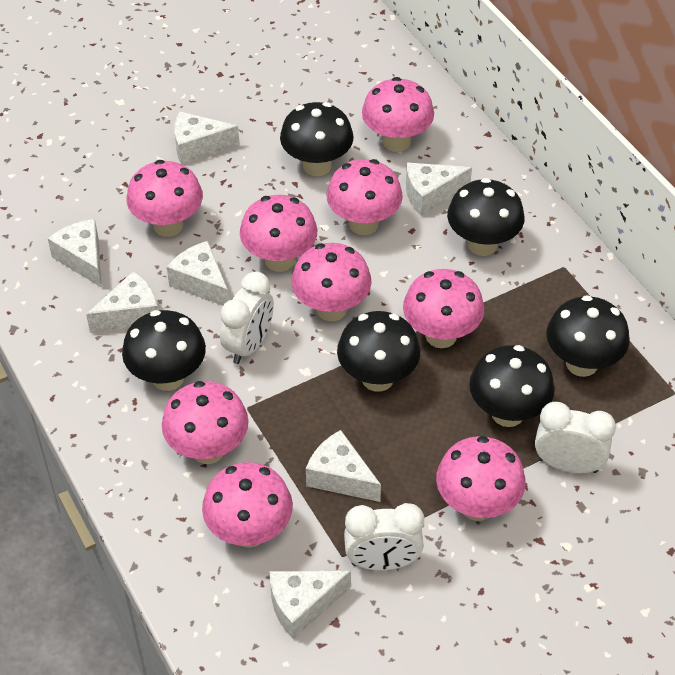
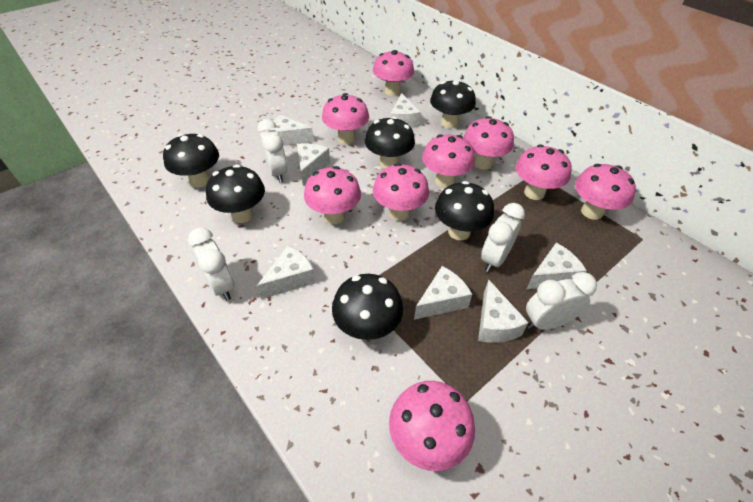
white clock: [220,272,274,364] [344,503,424,571] [535,402,616,473] = 3 -> [188,227,235,301] [258,119,288,183] [481,203,525,272] [526,272,597,330] = 4

